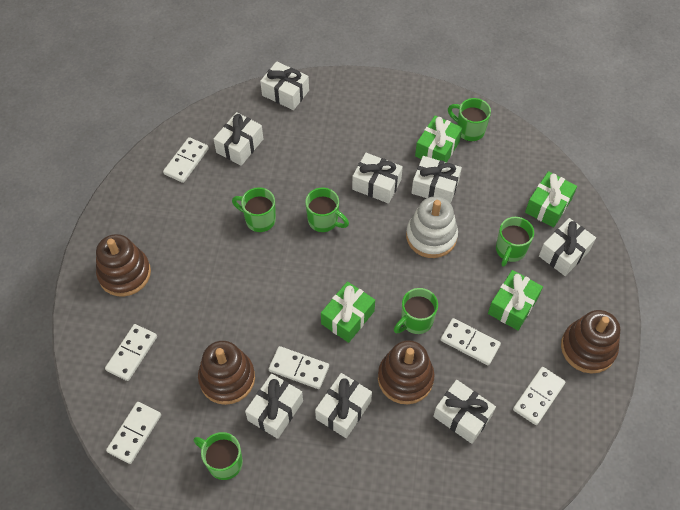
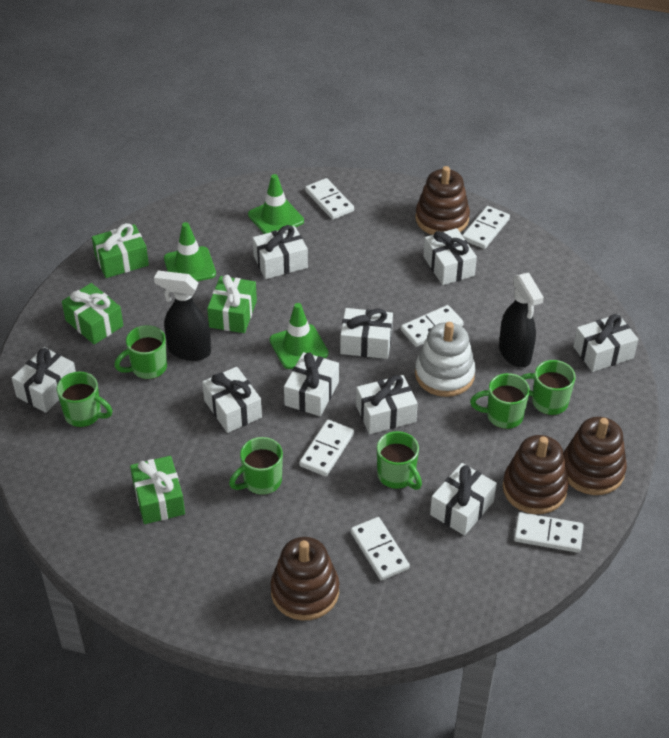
black spray bottle: none = 0 -> [154,271,211,361] [499,273,544,367] = 2
green traffic cone: none = 0 -> [164,222,216,281] [248,174,304,234] [270,303,329,369] = 3
white gift: [214,112,263,166] [245,374,303,439] [260,61,309,110] [315,373,372,438] [352,153,403,204] [412,156,462,204] [433,380,496,444] [539,218,596,276] = 8 -> [12,347,76,413] [202,367,262,433] [253,225,308,279] [284,352,339,416] [340,308,393,359] [356,375,418,434] [423,228,477,285] [430,463,497,535] [573,314,638,372] = 9

